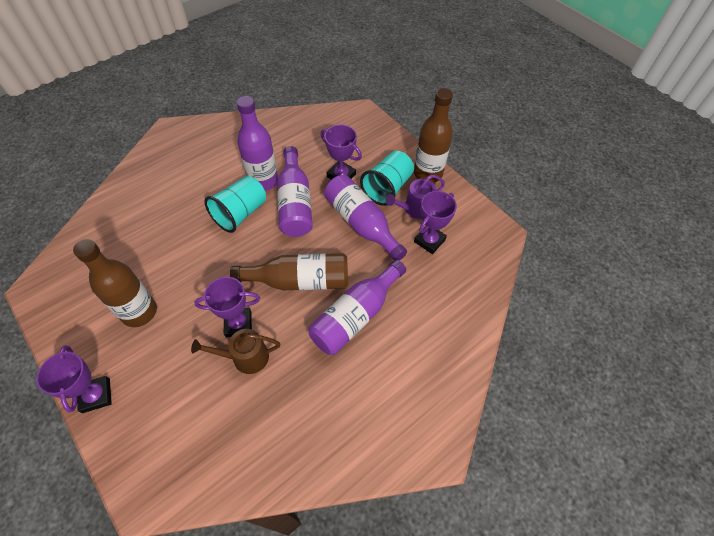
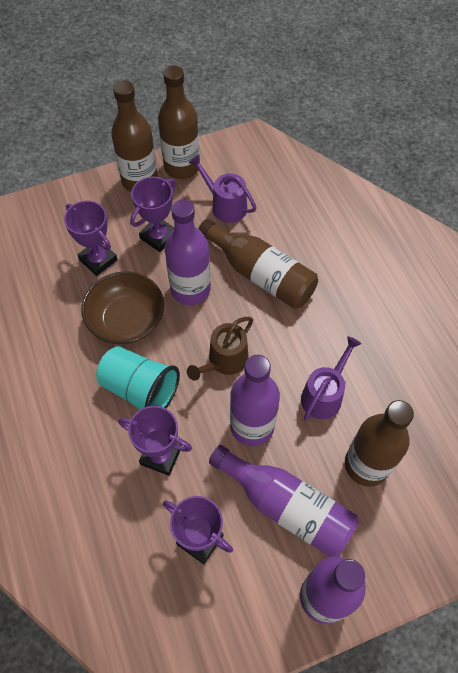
brown bottle: [73,239,157,327] [230,253,348,290] [414,88,453,183] = 3 -> [111,80,158,192] [158,66,200,179] [198,219,318,309] [345,400,414,487] = 4
brown bowl: none = 0 -> [81,271,164,344] = 1
purple watering can: [386,175,445,219] = 1 -> [189,155,257,223] [301,336,361,421] = 2
turquoise cup: [204,176,266,233] [360,151,414,206] = 2 -> [96,346,180,410] = 1

